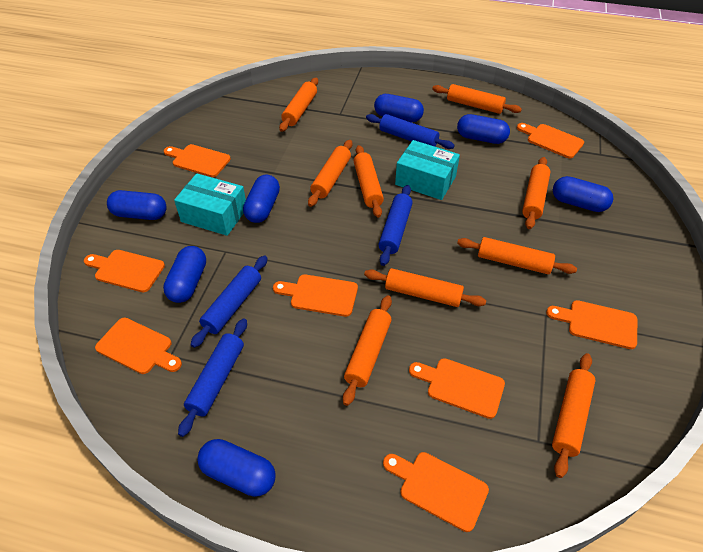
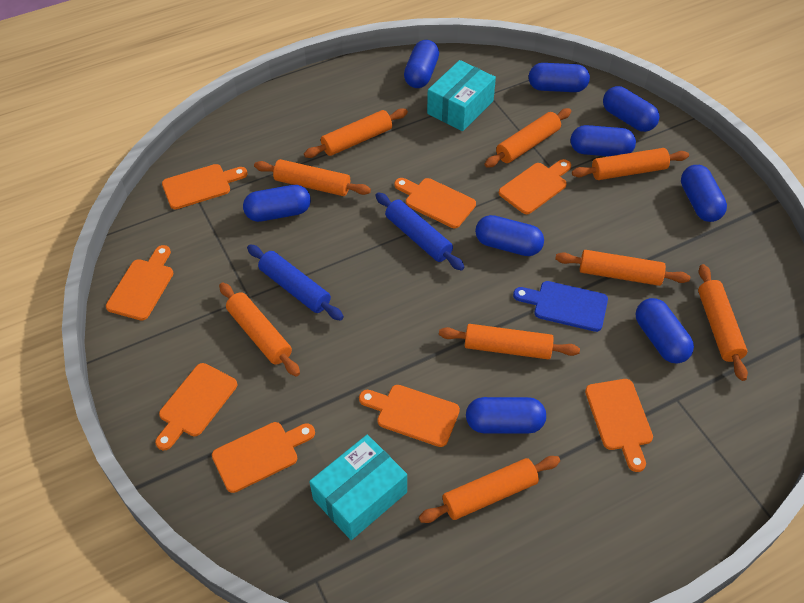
blue capsule: [107,190,167,220] [163,246,206,303] [197,439,276,497] [243,175,280,223] [374,94,424,122] [457,114,510,144] [553,176,613,212] = 7 -> [243,185,311,222] [404,40,439,88] [466,397,546,434] [475,215,544,256] [529,63,590,92] [571,125,636,156] [603,86,660,132] [636,298,694,364] [681,165,727,222] = 9
blue cutting board: none = 0 -> [513,281,608,332] = 1
blue rolling pin: [178,318,247,437] [191,255,268,348] [366,114,455,149] [378,185,413,266] = 4 -> [247,245,344,321] [376,192,465,270] = 2

